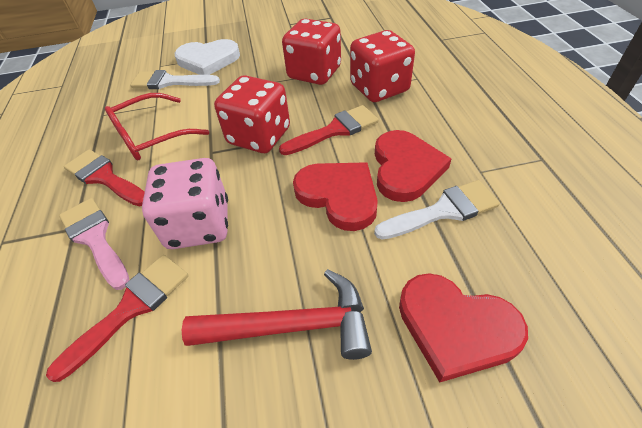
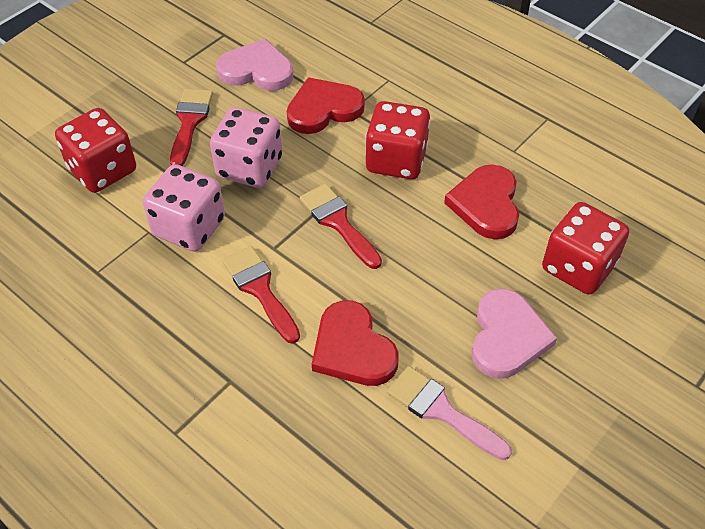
pink dice: [142,158,228,249] = 1 -> [143,164,225,252] [210,107,282,188] = 2
pink heart: none = 0 -> [216,39,293,91] [472,289,557,378] = 2
red glasses: [105,93,209,160] = 1 -> none = 0
red hammer: [182,269,372,360] = 1 -> none = 0
white brush: [130,70,220,89] [374,180,500,239] = 2 -> none = 0
white heart: [174,39,240,75] = 1 -> none = 0

